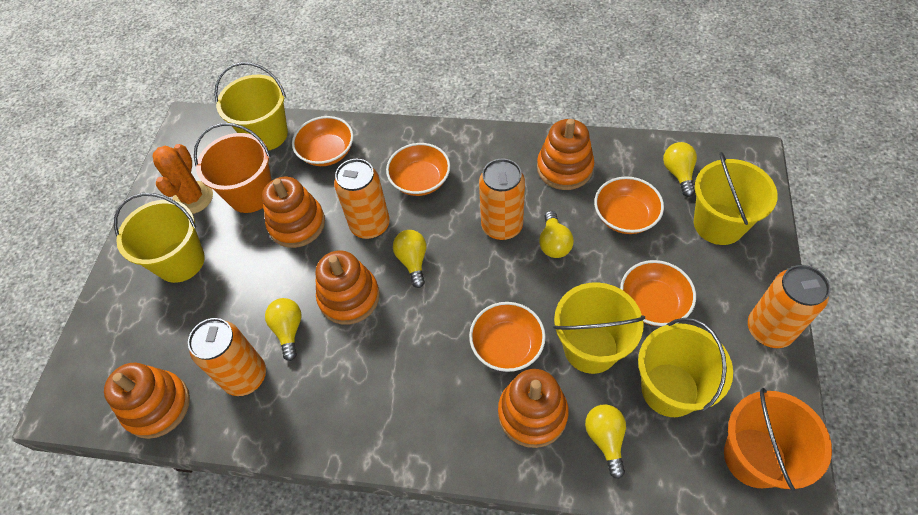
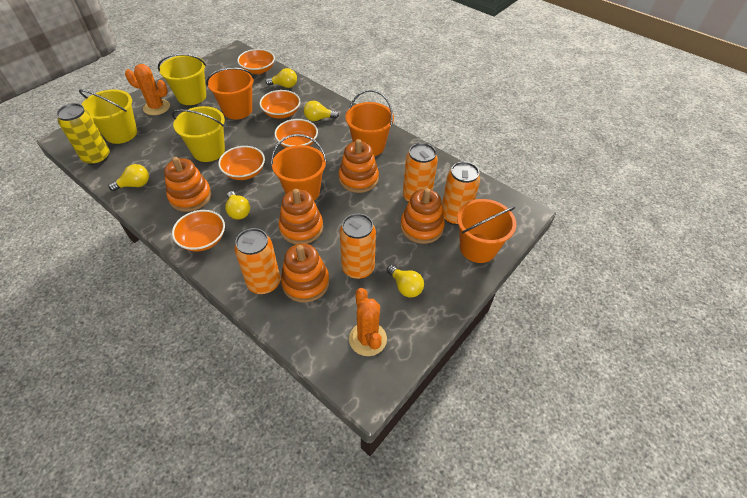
orange bucket: [194,123,272,213] [724,388,832,491] = 2 -> [206,67,254,120] [271,134,327,201] [345,90,394,156] [457,199,516,263] = 4
orange cactus: [152,144,213,214] = 1 -> [125,64,170,115] [349,288,387,356] = 2
yellow bucket: [114,193,205,283] [214,62,288,151] [553,282,645,374] [638,318,733,417] [694,152,778,245] = 5 -> [79,89,137,144] [158,54,206,105] [172,106,225,162] = 3
yellow can: none = 0 -> [56,103,110,165] = 1

